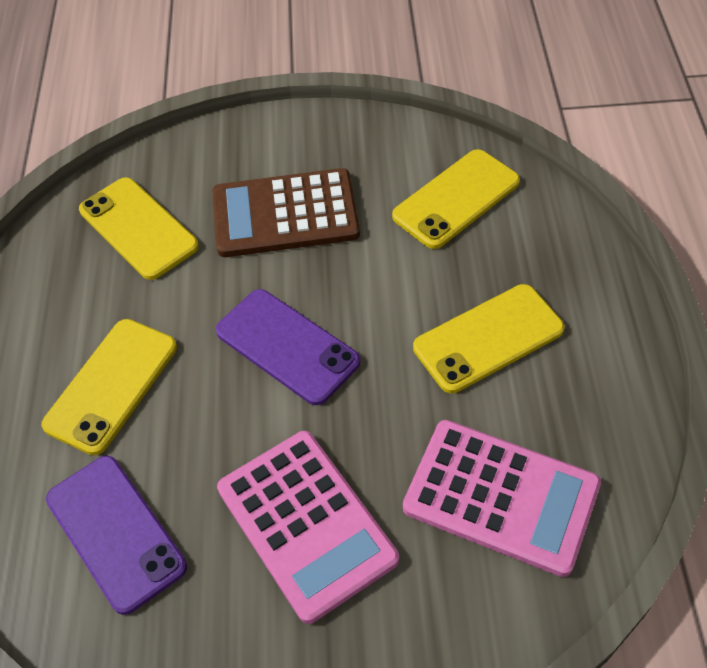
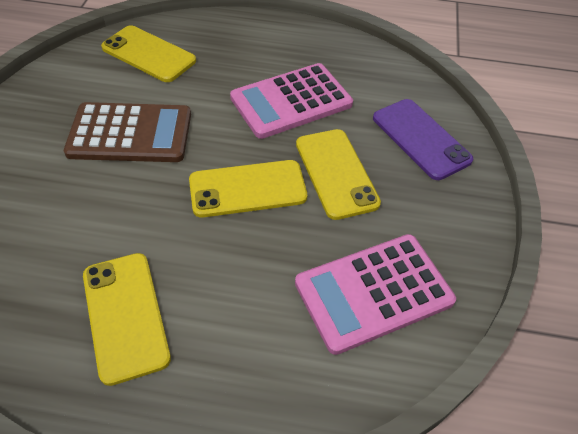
purple phone: [46,456,187,615] [216,289,360,405] = 2 -> [373,99,473,180] = 1

